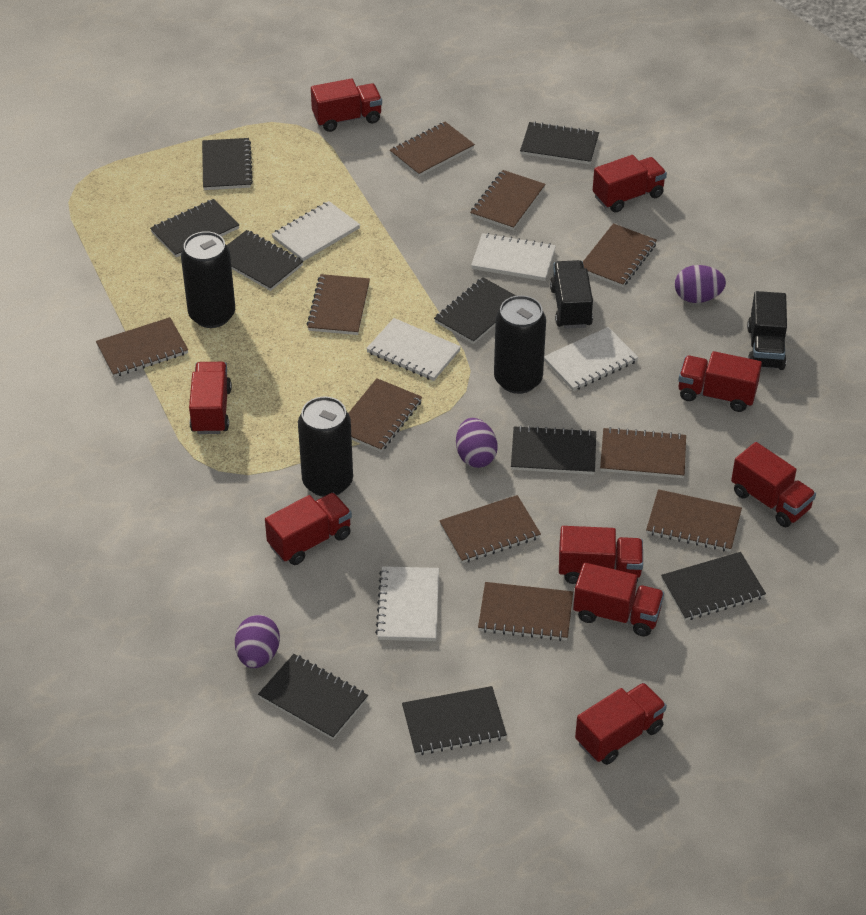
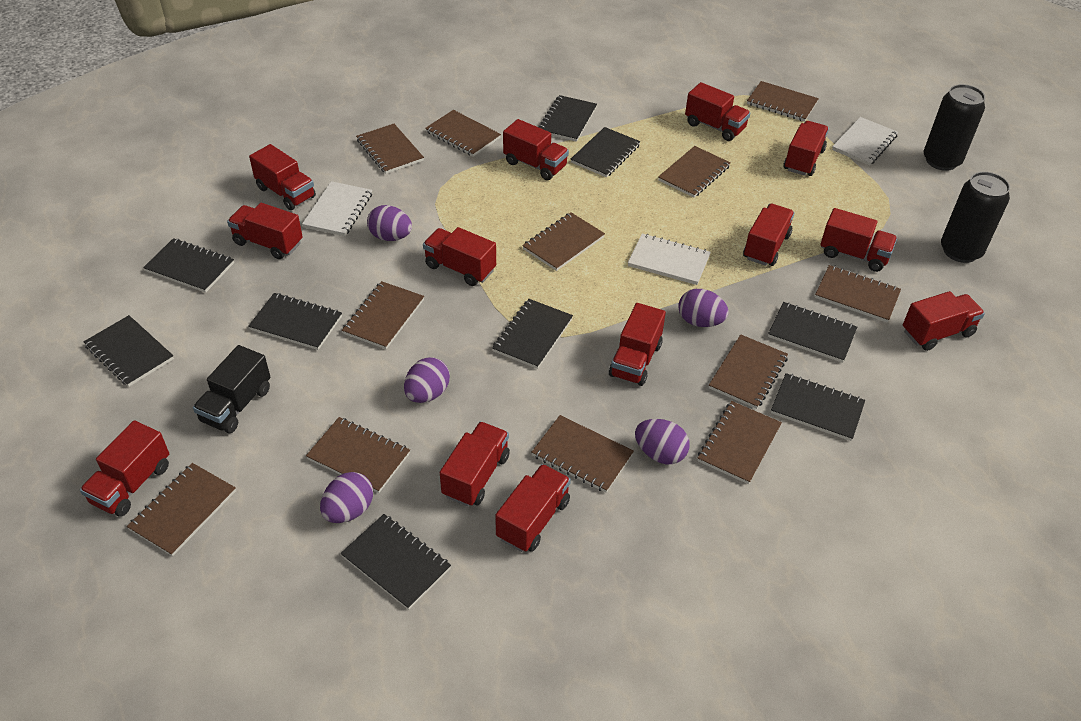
black can: [181,231,235,328] [298,396,353,497] [494,295,546,394] = 3 -> [924,84,985,171] [941,172,1010,263] = 2
black truck: [550,260,593,329] [747,291,787,370] = 2 -> [193,345,270,433] = 1
brown notebook: [96,317,188,377] [307,274,370,335] [348,378,422,452] [390,122,475,176] [439,495,541,563] [470,170,546,230] [478,582,573,641] [583,223,657,287] [600,427,686,478] [646,489,742,552] = 10 -> [127,463,236,556] [306,417,410,493] [342,281,424,349] [356,124,424,174] [425,110,501,157] [522,212,605,271] [531,415,634,493] [658,146,731,198] [698,401,782,484] [709,334,788,409] [747,81,819,122] [815,265,901,323] = 12
purple egg: [235,615,280,668] [456,418,497,468] [675,265,726,303] = 3 -> [320,472,373,523] [367,205,412,241] [404,357,450,403] [635,419,690,464] [678,289,729,327] = 5
red truck: [189,362,232,434] [265,493,352,565] [311,78,382,132] [559,526,643,584] [573,562,664,637] [575,683,667,765] [593,155,667,213] [678,351,762,412] [731,442,816,527] = 9 -> [80,420,169,517] [227,203,303,259] [249,144,316,210] [423,227,496,286] [440,422,510,507] [495,464,571,552] [503,119,569,180] [609,303,666,386] [685,82,750,141] [743,204,795,266] [783,121,829,176] [820,208,897,272] [903,291,985,351] = 13
white notebook: [272,201,360,261] [366,318,461,381] [375,566,439,641] [471,233,556,281] [544,327,639,391] = 5 -> [302,181,372,236] [628,234,711,285] [832,117,898,166] = 3

